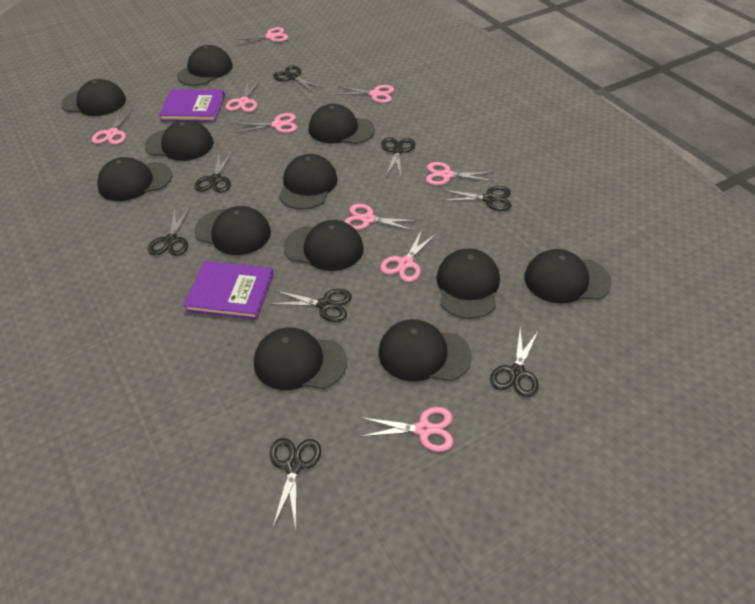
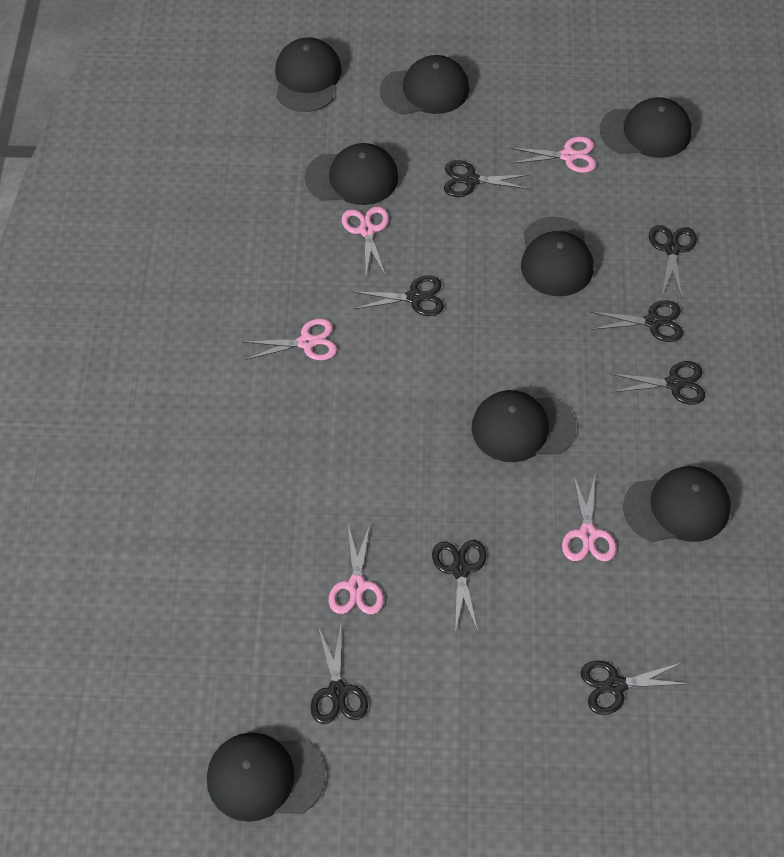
black cap: [61,79,126,116] [97,157,172,201] [145,120,214,161] [177,45,233,86] [194,206,271,255] [254,327,347,390] [279,154,338,210] [284,220,364,271] [309,104,375,144] [379,319,472,381] [436,248,500,319] [524,249,612,304] = 12 -> [207,732,326,822] [275,37,342,112] [305,143,399,205] [380,55,469,115] [472,390,576,462] [521,216,594,297] [600,97,692,158] [623,466,731,542] = 8
pink scissors: [92,109,133,144] [225,80,260,112] [235,27,288,46] [236,113,297,133] [335,85,394,103] [344,204,417,231] [360,407,453,452] [380,229,436,282] [426,162,493,185] = 9 -> [244,318,337,360] [329,524,384,614] [342,206,389,276] [511,137,596,173] [562,474,616,561] = 5
purple book: [159,89,225,122] [183,261,273,320] = 2 -> none = 0

